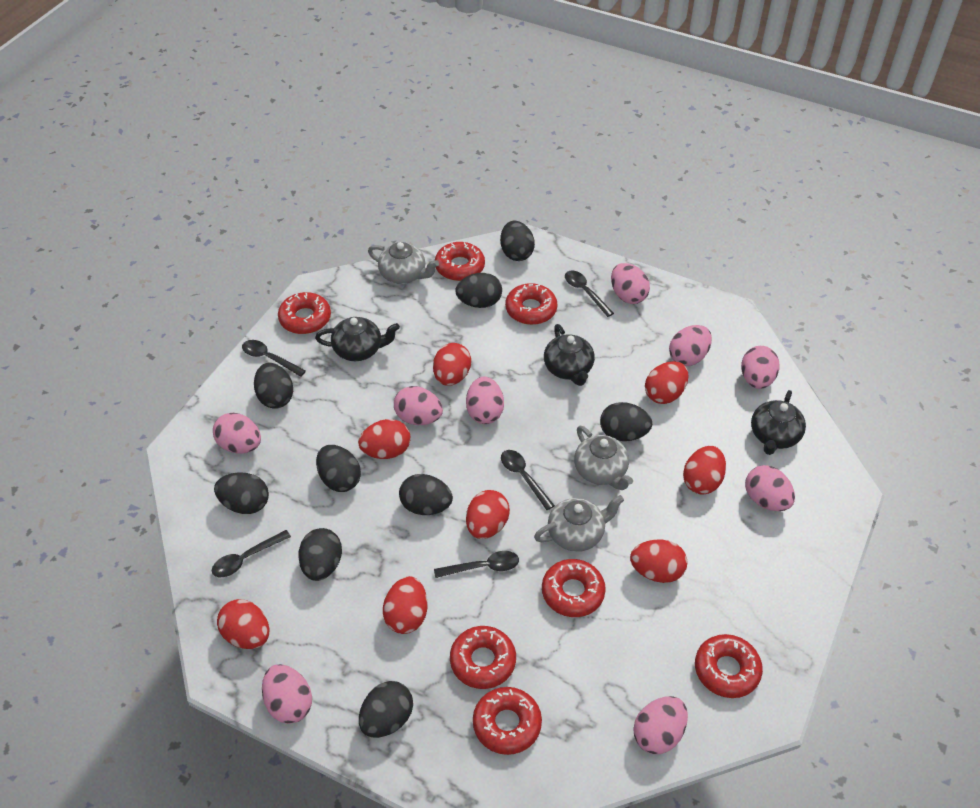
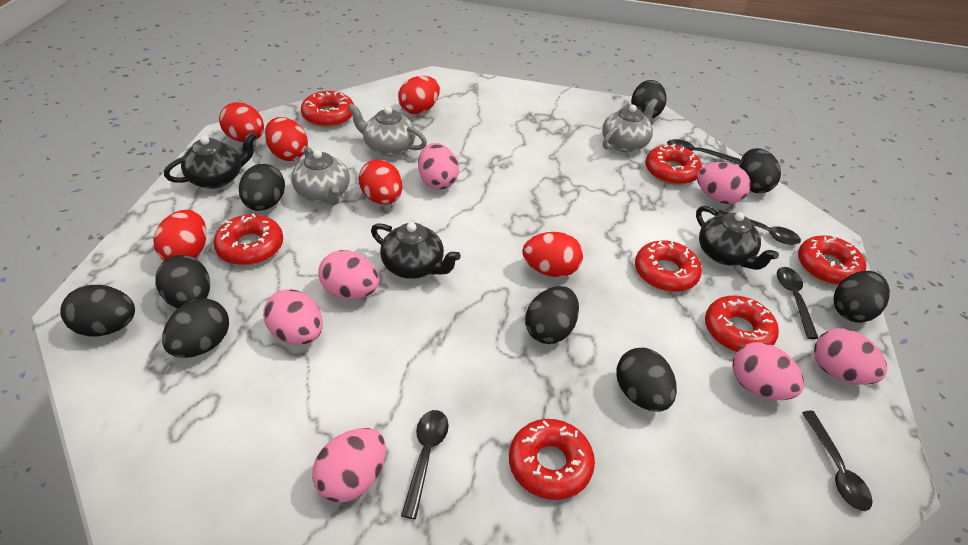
pink egg: [213,413,261,453] [262,664,312,724] [394,386,443,425] [466,377,504,424] [611,263,650,304] [633,696,688,754] [669,325,712,366] [741,346,780,389] [745,465,795,511] = 9 -> [263,289,323,345] [312,428,386,502] [318,250,379,299] [418,143,459,189] [697,162,751,204] [732,342,804,400] [814,328,887,385] = 7
red egg: [217,599,269,649] [358,419,411,459] [383,576,427,634] [433,343,471,386] [466,490,510,539] [630,540,687,583] [645,361,689,404] [683,446,726,494] = 8 -> [153,210,206,261] [219,102,264,142] [265,117,308,161] [358,159,403,204] [398,76,440,114] [523,232,583,277] = 6

